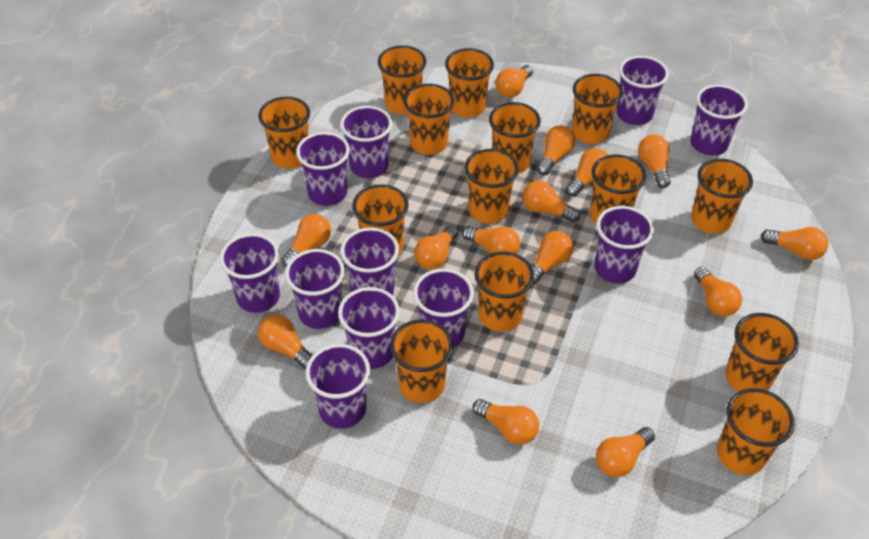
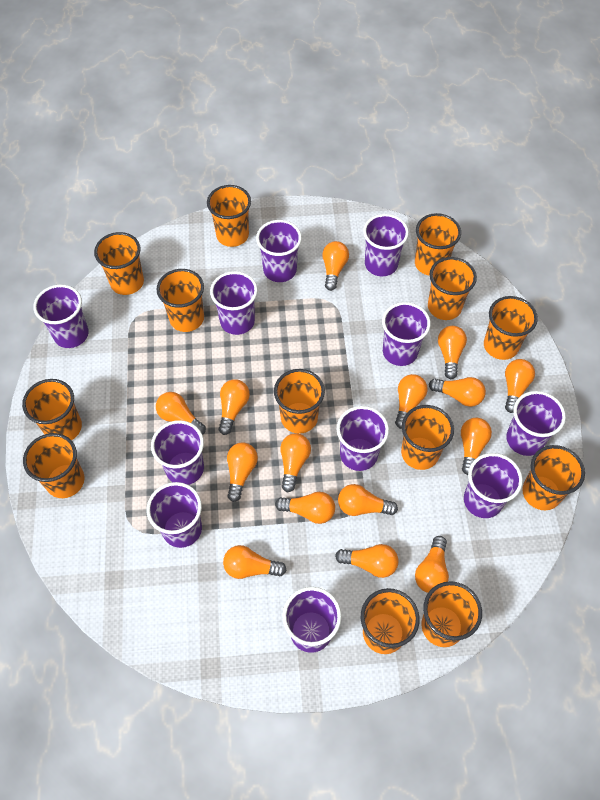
orange cup: [258,97,310,169] [352,184,409,255] [378,45,427,115] [390,319,453,403] [404,84,454,155] [445,48,494,117] [464,149,519,223] [474,252,534,332] [489,102,541,173] [572,74,623,144] [590,154,646,223] [691,159,753,234] [717,388,795,475] [725,313,799,392] = 14 -> [22,379,82,440] [23,433,85,498] [94,232,144,295] [156,269,204,332] [207,185,251,247] [274,369,325,434] [361,588,420,654] [401,405,454,470] [415,213,461,276] [421,581,482,647] [428,257,477,320] [484,296,538,360] [522,445,585,510] = 13
orange light bulb: [258,314,312,369] [282,214,331,267] [414,225,458,269] [462,226,520,254] [472,399,539,445] [495,65,533,98] [523,180,580,223] [532,231,574,284] [537,125,576,175] [566,148,608,197] [596,427,655,477] [638,134,671,188] [694,267,742,317] [761,227,829,260] = 14 -> [156,392,206,435] [219,379,250,435] [223,545,286,579] [227,442,258,502] [275,492,335,524] [280,433,311,492] [322,241,349,291] [335,544,398,578] [338,484,398,516] [395,374,428,429] [415,536,449,593] [429,377,486,407] [438,326,467,379] [461,418,492,475] [505,359,535,413] = 15

